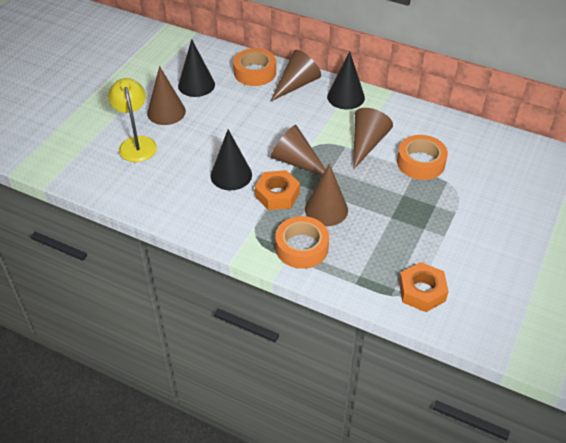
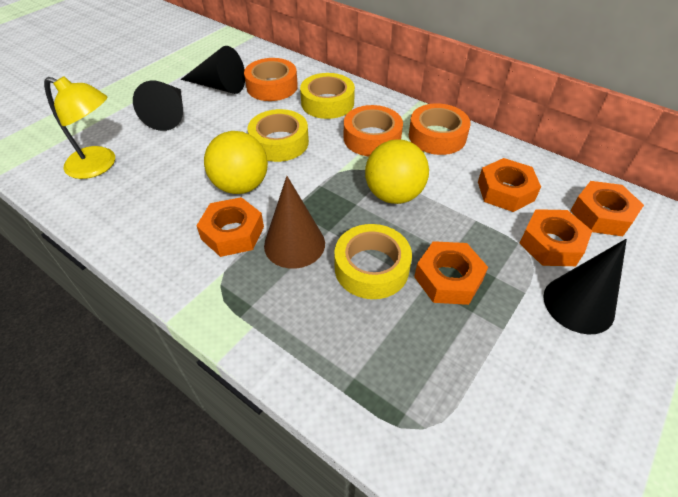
brown cone: [147,66,186,125] [270,50,321,102] [271,125,326,175] [305,164,348,226] [353,108,393,170] = 5 -> [264,176,325,269] = 1
orange nut: [255,170,300,210] [399,262,449,312] = 2 -> [196,197,264,257] [414,241,488,305] [478,158,541,212] [519,209,592,266] [570,181,644,236] = 5
yellow ball: none = 0 -> [204,131,268,194] [365,139,429,204] = 2
yellow tape: none = 0 -> [247,109,309,162] [300,73,355,119] [334,224,412,299] = 3

